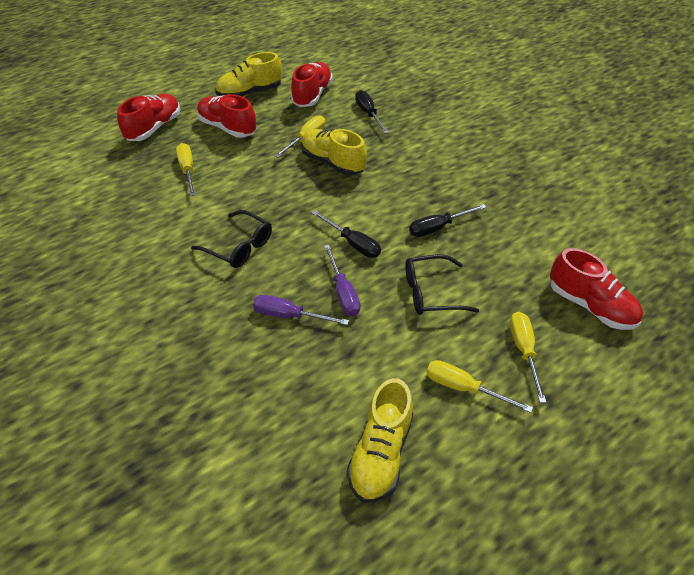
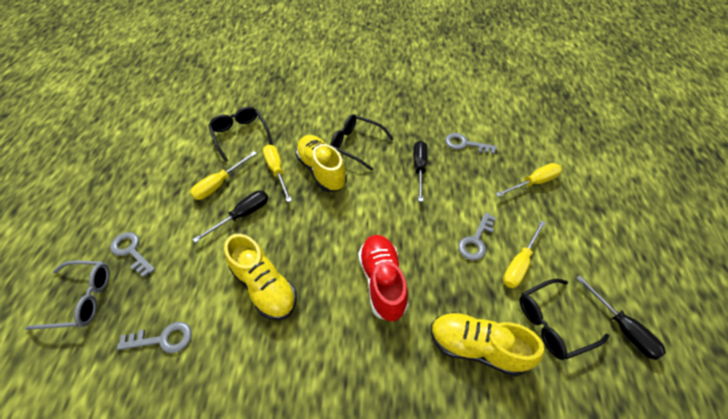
black glasses: [191,210,272,268] [405,255,479,315] = 2 -> [208,107,273,162] [330,114,394,171] [520,279,609,360] = 3
grey glasses: none = 0 -> [25,261,110,330] = 1
grey key: none = 0 -> [110,232,155,277] [117,322,192,353] [445,133,497,154] [458,212,496,260] = 4
purple screwdriver: [253,295,349,325] [324,244,360,316] = 2 -> none = 0
red shoe: [117,94,180,141] [197,94,257,138] [291,62,333,107] [550,248,643,330] = 4 -> [358,235,408,322] = 1

